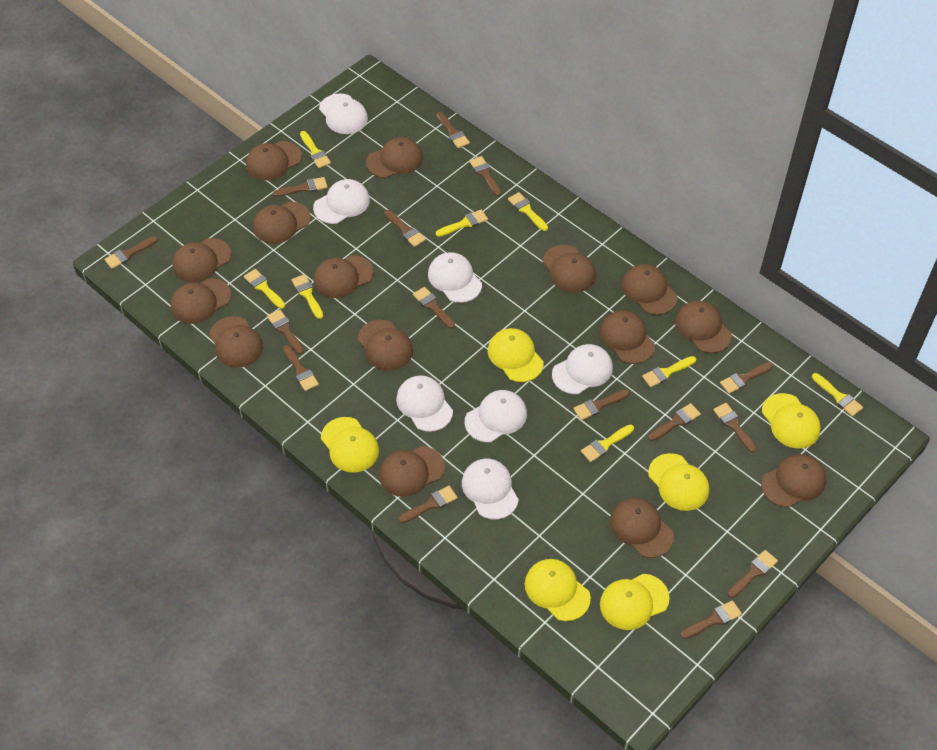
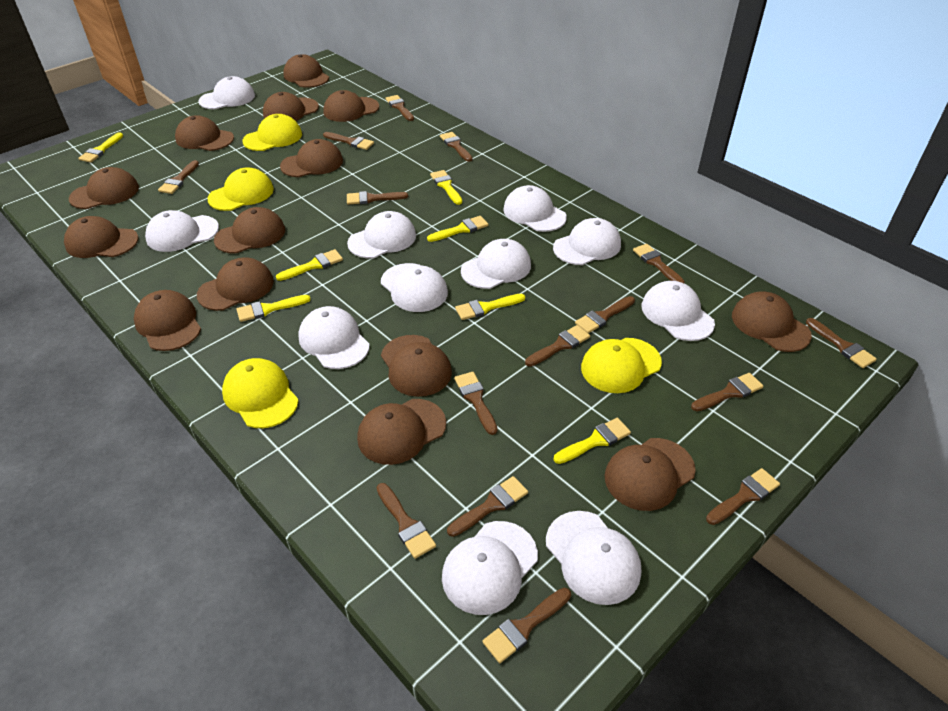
brown cap: [171,278,231,324] [172,238,231,282] [209,316,263,368] [246,141,302,180] [253,202,311,244] [314,255,374,298] [358,320,413,371] [366,137,423,178] [379,446,445,497] [543,245,596,293] [600,310,655,364] [610,498,674,558] [622,264,677,315] [675,301,732,353] [761,454,826,508] = 15 -> [64,216,138,258] [69,167,139,209] [134,290,201,351] [175,115,234,151] [197,257,274,311] [214,207,285,254] [263,92,319,121] [280,139,343,177] [283,54,329,88] [323,90,379,122] [357,399,446,465] [381,335,452,397] [604,438,696,511] [732,291,812,352] = 14
white cap: [313,179,370,224] [319,94,368,134] [396,375,453,432] [428,252,482,303] [462,459,519,519] [465,390,527,442] [552,344,613,394] = 7 -> [145,210,219,252] [198,76,255,109] [298,306,370,369] [347,211,416,258] [381,263,448,312] [442,521,538,615] [461,239,531,289] [503,185,567,232] [546,511,641,605] [553,218,621,265] [642,281,715,341] = 11
yellow brush: [244,269,285,309] [292,274,323,319] [300,131,331,168] [436,210,488,237] [508,192,548,231] [581,425,634,462] [642,356,696,387] [812,373,863,417] = 8 -> [78,132,123,163] [236,295,311,322] [276,249,343,281] [427,216,488,242] [430,170,462,205] [455,294,525,320] [554,418,631,464] = 7
yellow cap: [321,417,379,473] [488,328,544,382] [525,559,591,621] [600,574,670,630] [648,453,709,511] [762,393,821,449] = 6 -> [208,167,274,211] [222,358,299,428] [243,114,302,151] [581,338,662,393] = 4

